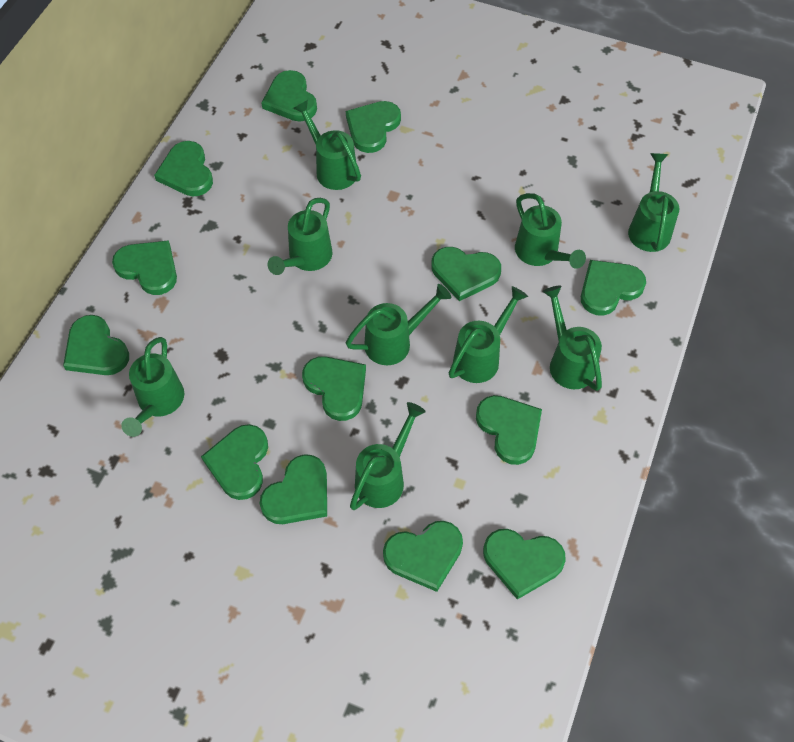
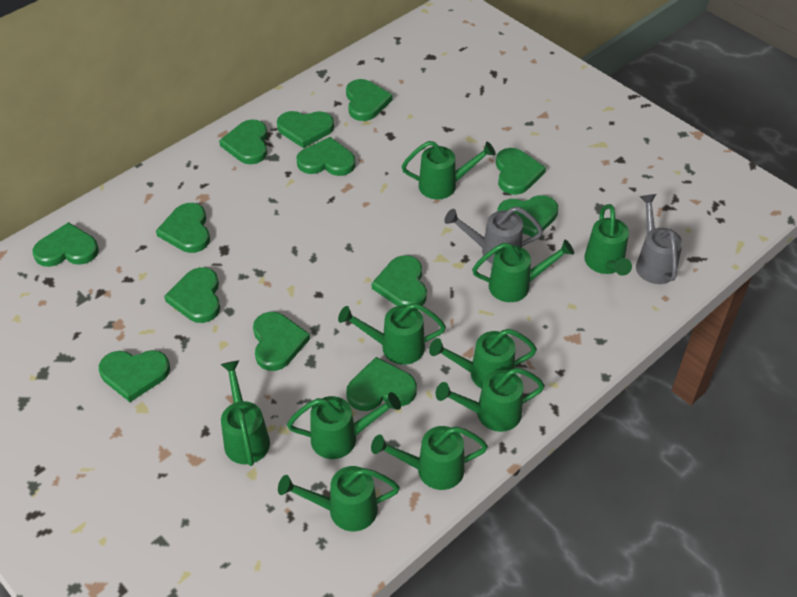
green watering can: [121,337,184,437] [267,198,333,275] [293,100,361,190] [346,284,451,365] [350,402,426,510] [449,286,528,383] [515,193,586,269] [543,285,602,391] [628,153,679,252] = 9 -> [221,360,270,466] [278,466,400,531] [287,392,401,459] [338,303,446,365] [371,426,488,490] [402,141,496,199] [429,329,537,389] [436,368,545,432] [472,240,574,302] [584,204,632,276] = 10
grey watering can: none = 0 -> [444,206,543,264] [636,194,682,284] = 2

